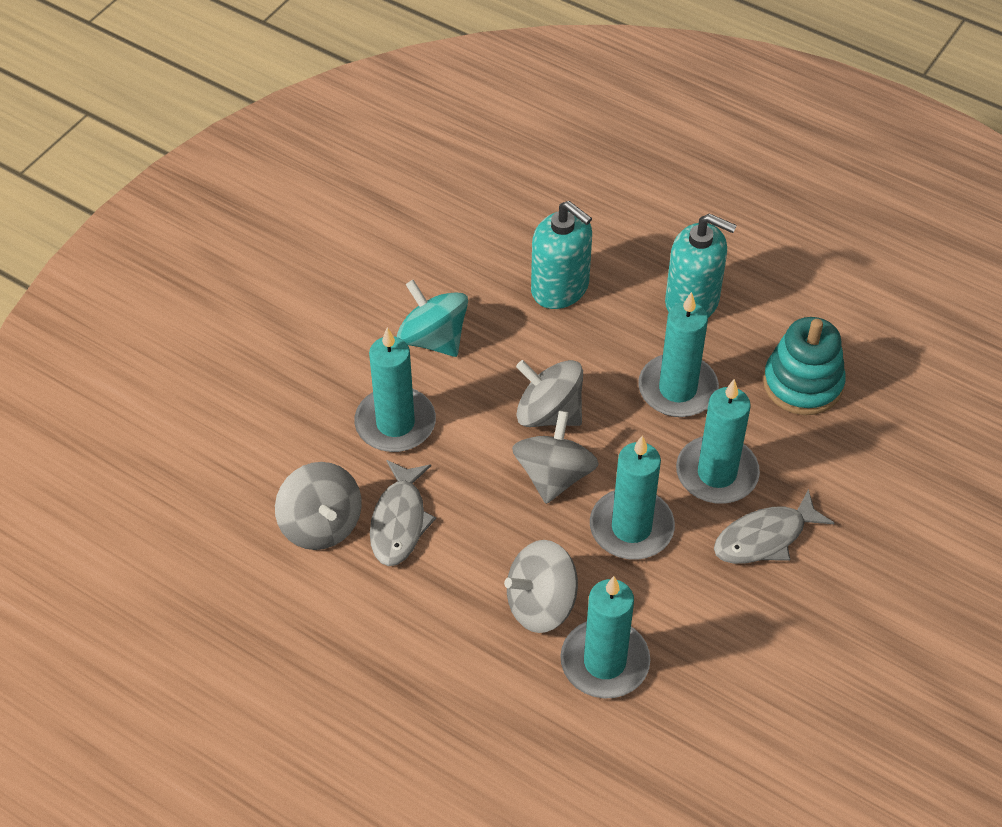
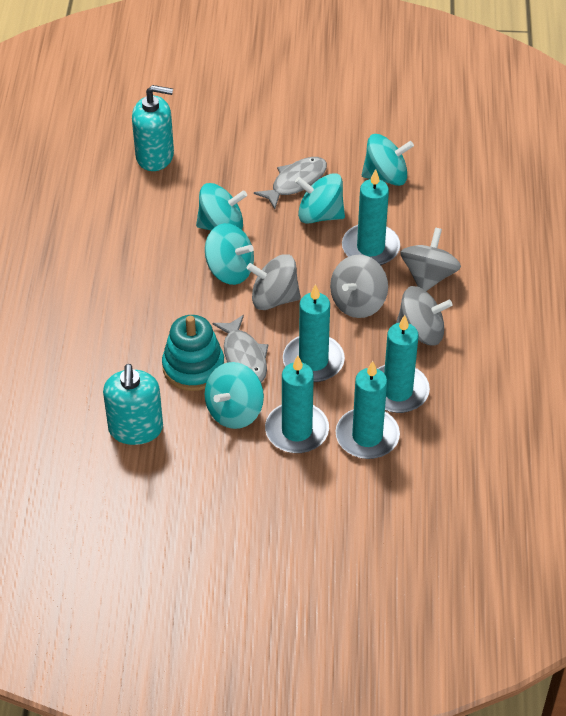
turquoise spinning top: [397,280,468,357] = 1 -> [196,183,247,231] [205,223,254,285] [205,362,264,429] [295,173,345,224] [362,134,414,186] = 5

